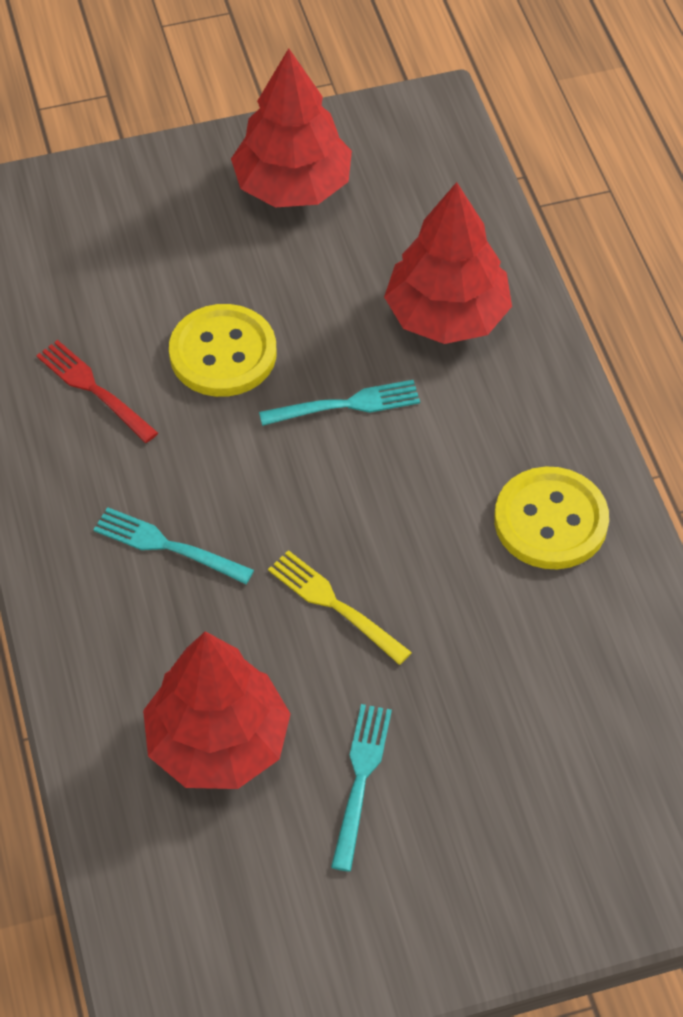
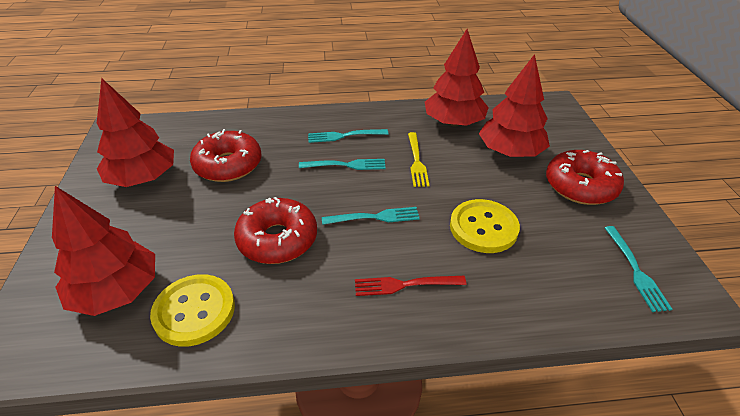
red donut: none = 0 -> [190,129,262,182] [234,197,317,264] [546,150,624,205] = 3
red tree: [143,631,291,789] [231,48,352,207] [384,182,512,344] = 3 -> [52,186,155,316] [97,78,174,187] [425,29,489,126] [479,54,550,157] = 4
turquoise fork: [93,507,254,584] [259,380,420,426] [331,704,392,872] = 3 -> [299,159,385,170] [308,129,388,143] [322,207,420,225] [605,226,672,312] = 4

